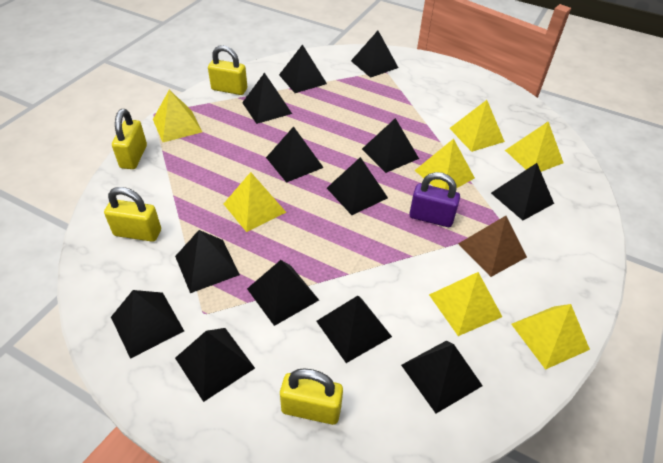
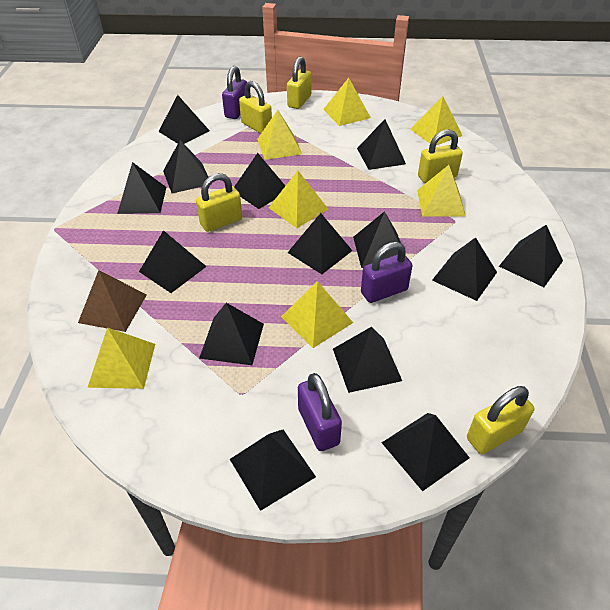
black pyramid: [111,290,184,359] [175,230,240,293] [175,328,255,402] [242,72,292,124] [247,260,319,326] [266,126,324,183] [279,44,327,93] [316,296,392,363] [327,157,388,215] [351,31,398,78] [362,118,419,173] [401,340,483,414] [491,163,554,220] = 13 -> [117,162,167,214] [139,230,207,293] [158,95,210,144] [163,140,208,193] [199,303,264,365] [230,430,316,511] [234,153,285,209] [287,213,353,274] [333,327,402,393] [353,211,401,268] [357,119,406,170] [382,413,470,491] [432,237,497,301] [499,225,563,287] = 14
purple padlock: [409,172,460,227] = 1 -> [222,66,247,119] [298,373,342,451] [361,242,412,303] = 3
yellow padlock: [104,187,161,242] [112,109,147,169] [208,45,247,95] [280,368,343,425] = 4 -> [196,173,242,232] [239,81,272,134] [287,57,311,109] [418,130,463,183] [467,386,535,454] = 5

